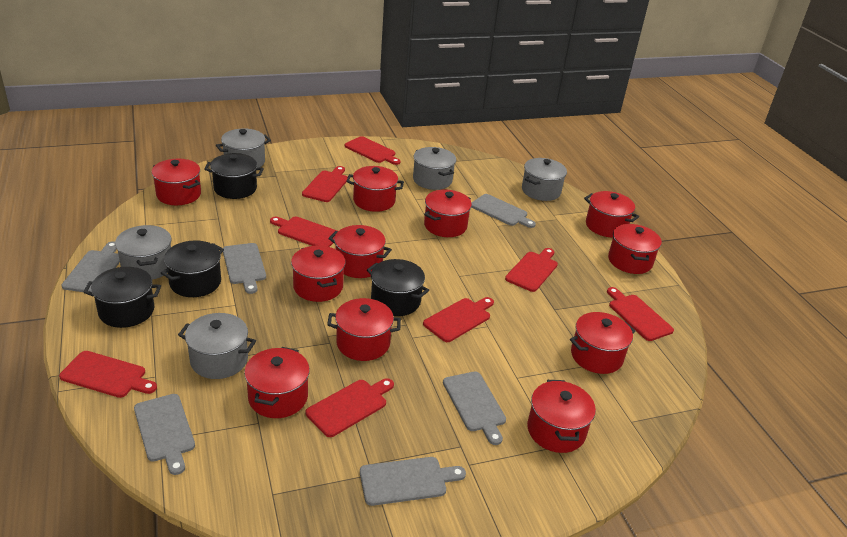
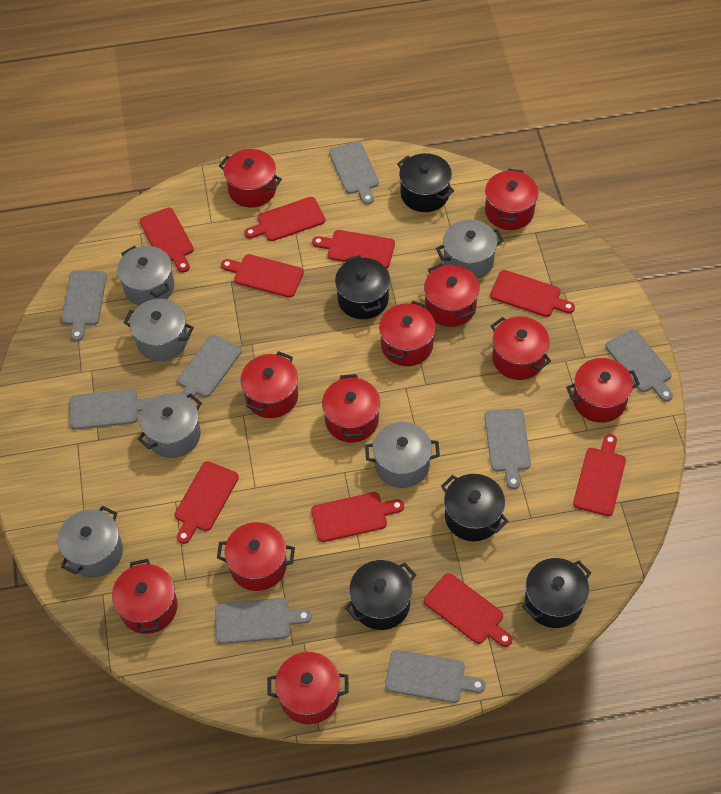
black pot: [83,267,161,328] [161,240,224,297] [204,153,264,199] [367,259,429,316] = 4 -> [335,255,390,319] [345,560,416,630] [397,153,454,212] [441,474,508,541] [522,558,591,628] = 5
grey cutting board: [62,241,120,292] [134,394,195,475] [223,243,266,294] [360,457,466,506] [443,371,506,445] [471,194,536,228] = 6 -> [61,270,107,341] [70,389,153,430] [177,335,242,401] [215,598,311,644] [329,141,379,204] [385,650,485,703] [484,408,531,489] [605,329,673,401] = 8
grey pot: [115,225,172,280] [178,313,256,379] [216,128,271,168] [413,147,456,190] [522,158,567,201] = 5 -> [58,506,123,578] [117,246,174,306] [124,299,194,361] [138,393,202,458] [365,422,440,488] [436,219,504,279] = 6
red cutting board: [59,351,157,398] [270,216,337,247] [302,166,348,202] [306,378,394,437] [345,136,401,165] [423,297,494,342] [505,248,558,292] [607,287,674,341] = 8 -> [140,207,194,273] [175,461,239,544] [221,254,304,298] [244,197,325,241] [311,492,404,542] [312,230,395,268] [424,573,512,647] [490,270,575,317] [573,434,626,516] = 9

